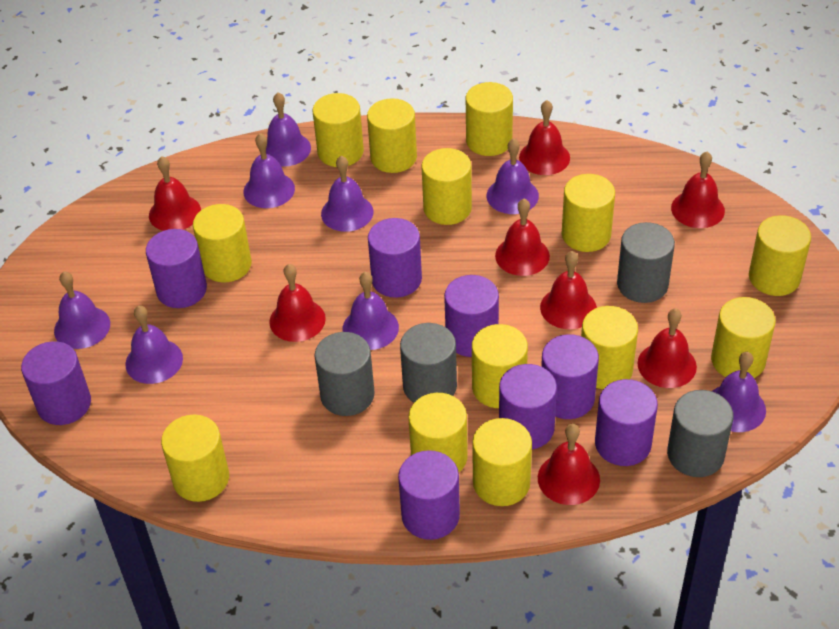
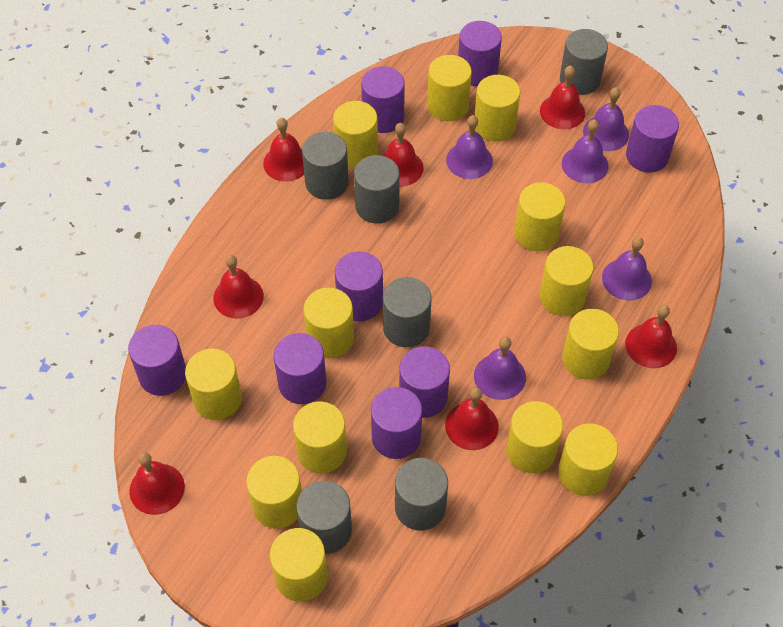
grey cylinder: [315,332,375,416] [400,323,457,402] [617,222,675,303] [667,390,734,477] = 4 -> [296,481,352,554] [302,132,349,200] [354,155,400,224] [383,277,432,347] [395,458,448,531] [560,29,608,95] = 6
purple bell: [54,271,110,349] [125,306,183,384] [243,133,295,208] [266,93,311,167] [321,156,373,232] [342,272,399,350] [487,138,539,214] [712,352,766,432] = 8 -> [446,115,493,179] [474,337,526,400] [562,119,608,183] [583,87,629,151] [602,237,652,300] = 5
red bell: [149,156,201,231] [269,264,326,342] [495,199,550,276] [519,100,570,175] [538,424,600,505] [540,251,597,329] [638,308,697,388] [671,152,725,228] = 8 -> [129,452,185,515] [213,255,264,318] [263,118,304,182] [383,123,424,187] [445,387,499,450] [540,65,585,129] [625,305,677,368] = 7

